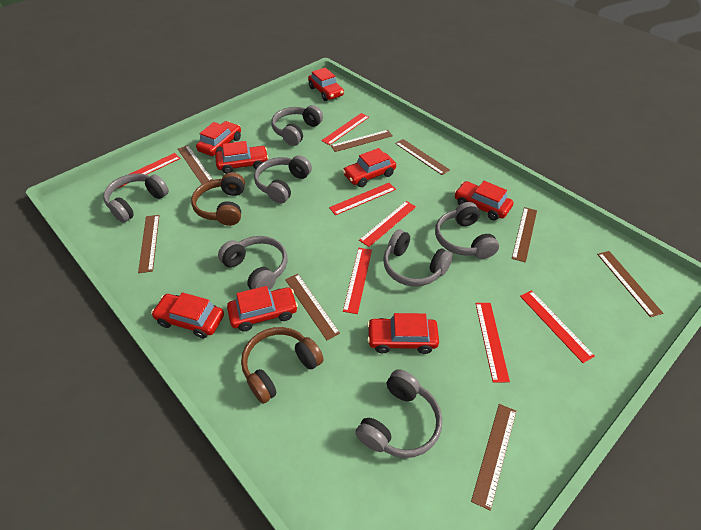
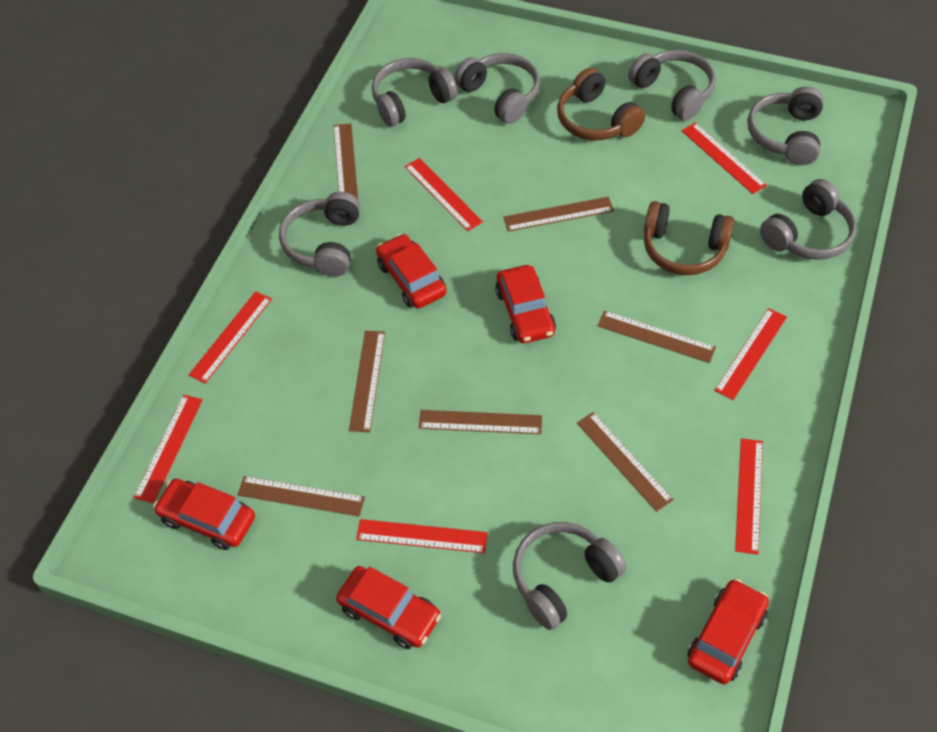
brown ruler: [138,215,159,273] [178,145,213,184] [285,274,340,340] [331,130,393,152] [395,139,450,175] [471,404,516,511] [512,207,537,263] [597,251,663,317] = 8 -> [237,476,365,517] [333,123,358,199] [349,331,385,433] [419,410,542,434] [503,197,614,232] [577,412,674,512] [598,311,716,363] = 7
red car: [151,292,224,339] [196,121,241,156] [215,141,268,174] [227,286,298,331] [308,68,344,101] [343,148,396,187] [367,313,439,354] [454,181,513,220] = 8 -> [153,478,255,550] [336,566,441,649] [376,234,447,309] [495,265,556,343] [687,579,769,684] = 5

